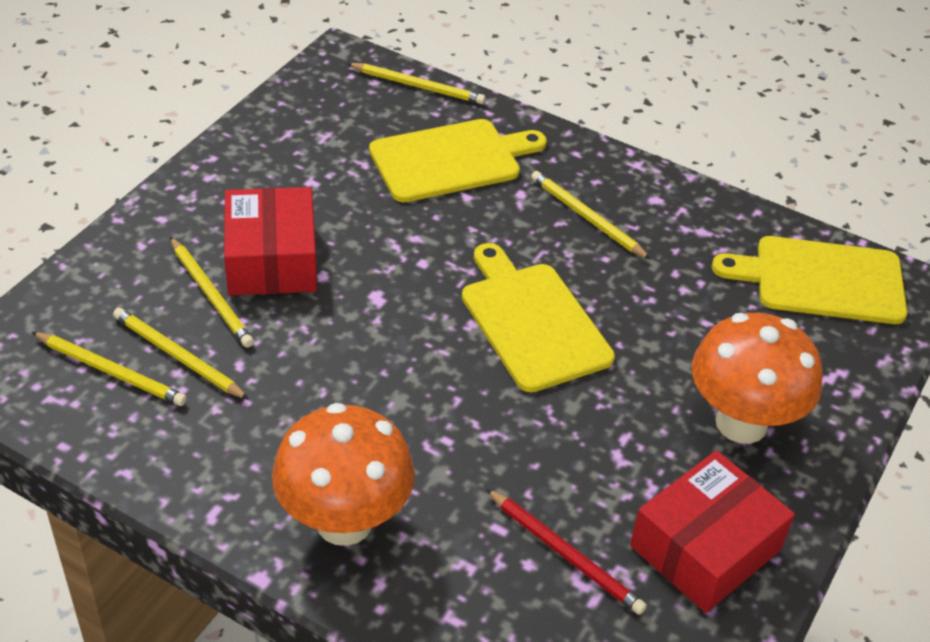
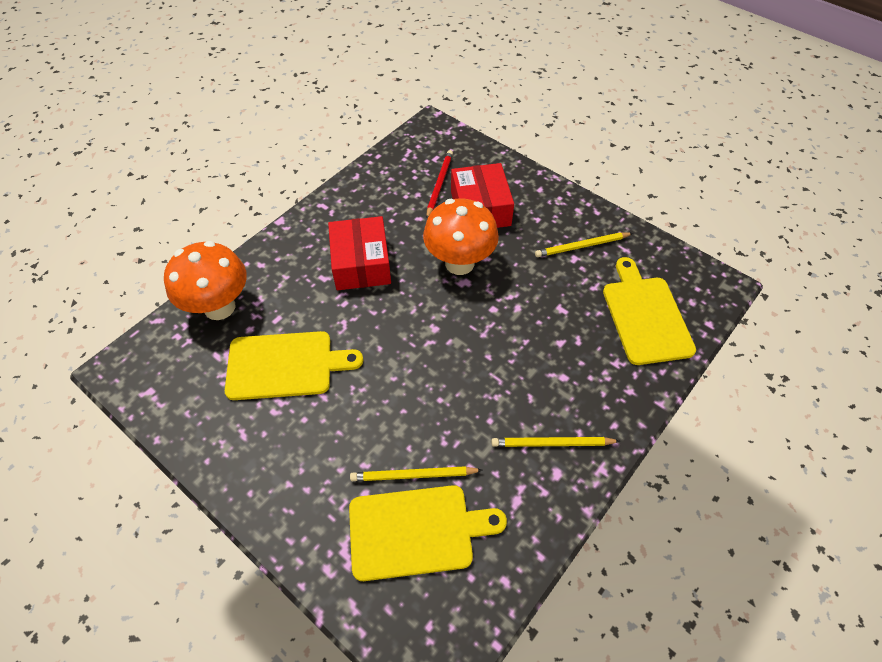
yellow pencil: [32,332,187,406] [113,308,249,400] [170,237,254,348] [347,63,486,104] [531,171,651,260] = 5 -> [350,466,482,481] [491,437,620,447] [535,232,633,257] = 3

